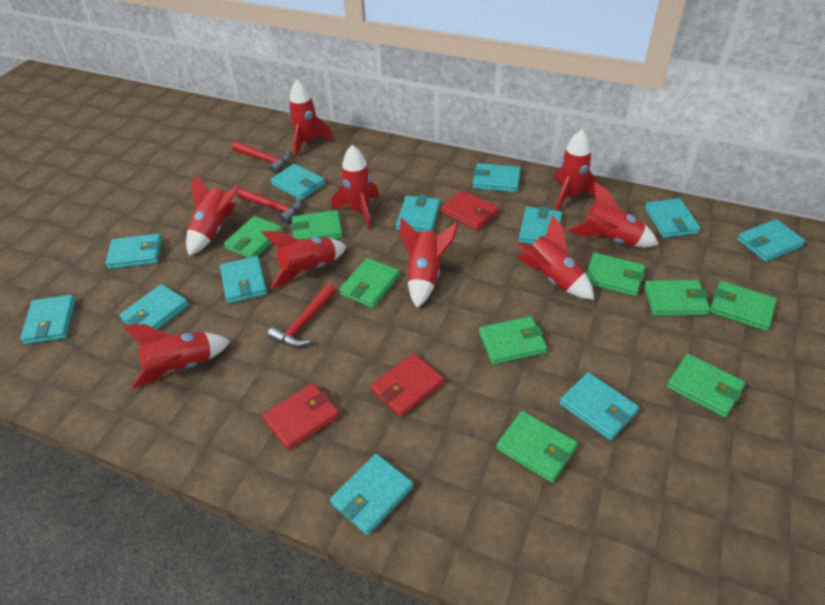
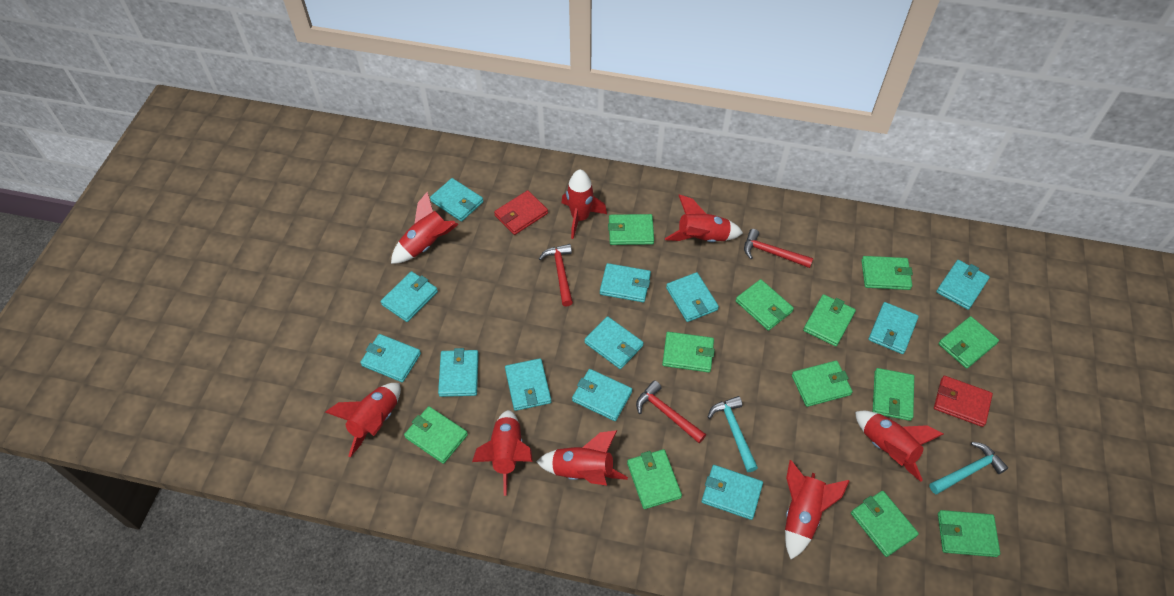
green wallet: [224,216,283,258] [291,210,342,240] [339,258,400,308] [479,316,547,365] [496,411,578,483] [586,253,645,297] [644,280,710,316] [667,354,746,418] [709,281,777,331] = 9 -> [404,406,468,464] [608,214,654,245] [627,449,682,509] [662,332,715,372] [736,279,794,331] [792,360,853,407] [803,294,856,346] [851,491,919,557] [861,256,913,290] [872,368,914,421] [938,316,999,368] [938,510,1000,557] = 12
red rocket: [123,324,230,389] [186,174,241,256] [262,231,346,289] [289,80,334,157] [331,145,379,229] [400,218,458,308] [516,215,594,300] [554,129,600,211] [568,182,659,247] = 9 -> [325,383,401,457] [391,192,459,264] [472,410,533,496] [536,430,628,485] [561,169,607,239] [665,194,743,242] [785,460,850,559] [855,411,944,482] = 8
red wallet: [262,383,340,451] [370,353,444,417] [441,190,499,231] = 3 -> [494,190,548,235] [934,376,993,427] = 2
turquoise hammer: none = 0 -> [708,396,758,472] [929,442,1008,494] = 2

